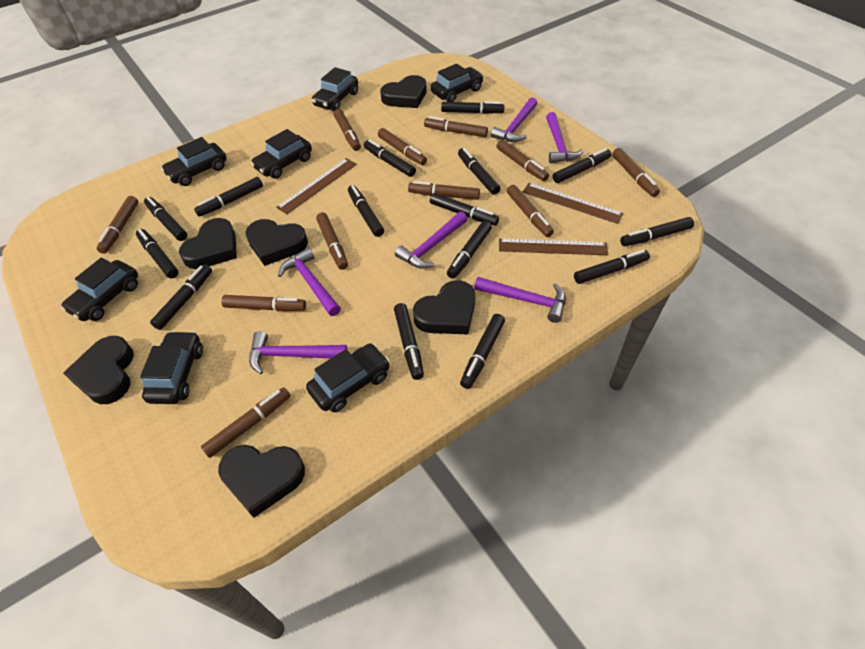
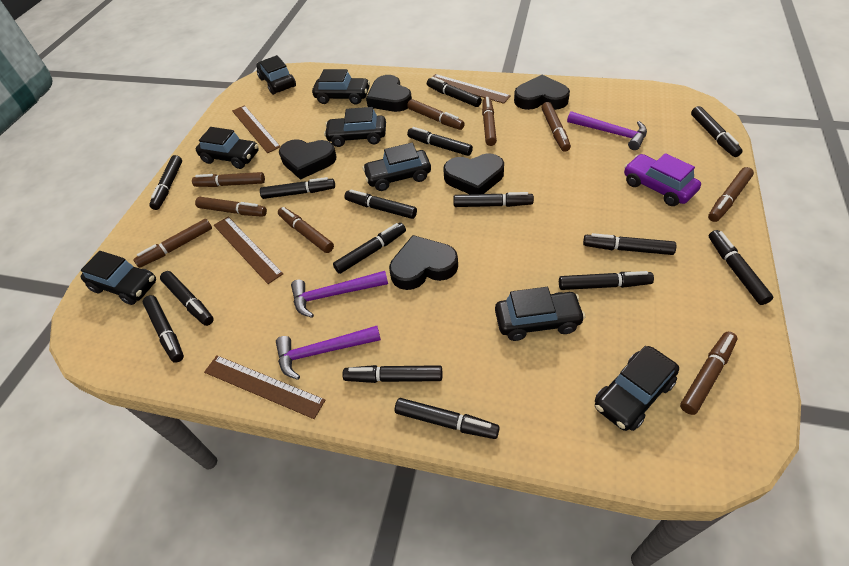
black car: [61,258,138,321] [140,331,203,404] [161,137,227,186] [250,129,312,179] [306,343,390,412] [311,67,358,111] [431,64,484,102] = 7 -> [81,251,156,305] [196,127,259,169] [256,55,296,95] [312,69,370,105] [324,107,386,147] [362,143,431,191] [495,287,586,341] [595,346,679,431] = 8
black heart: [63,336,134,404] [179,218,237,269] [218,445,305,518] [245,219,308,266] [380,75,427,108] [413,280,475,335] = 6 -> [279,139,336,180] [366,75,412,112] [389,235,458,290] [443,154,504,194] [514,75,570,110] = 5
brown marker: [97,196,138,254] [201,387,290,458] [221,295,306,311] [316,212,348,270] [333,109,361,151] [378,128,427,165] [408,181,480,200] [424,116,488,137] [496,140,549,181] [507,185,554,237] [612,148,660,197] = 11 -> [133,219,212,268] [192,172,265,187] [195,197,267,217] [278,207,334,253] [407,99,465,130] [482,97,497,146] [542,102,571,152] [680,332,737,415] [708,167,754,222] = 9
brown ruler: [276,158,357,214] [499,238,608,255] [523,183,624,224] = 3 -> [204,355,326,419] [214,217,283,284] [232,105,281,153] [433,74,511,104] = 4
purple car: none = 0 -> [624,153,701,206] = 1
purple hammer: [249,331,348,374] [278,247,341,316] [395,211,468,269] [474,277,566,323] [491,98,538,142] [546,112,584,163] = 6 -> [276,326,381,380] [291,271,388,318] [567,111,647,150] = 3

